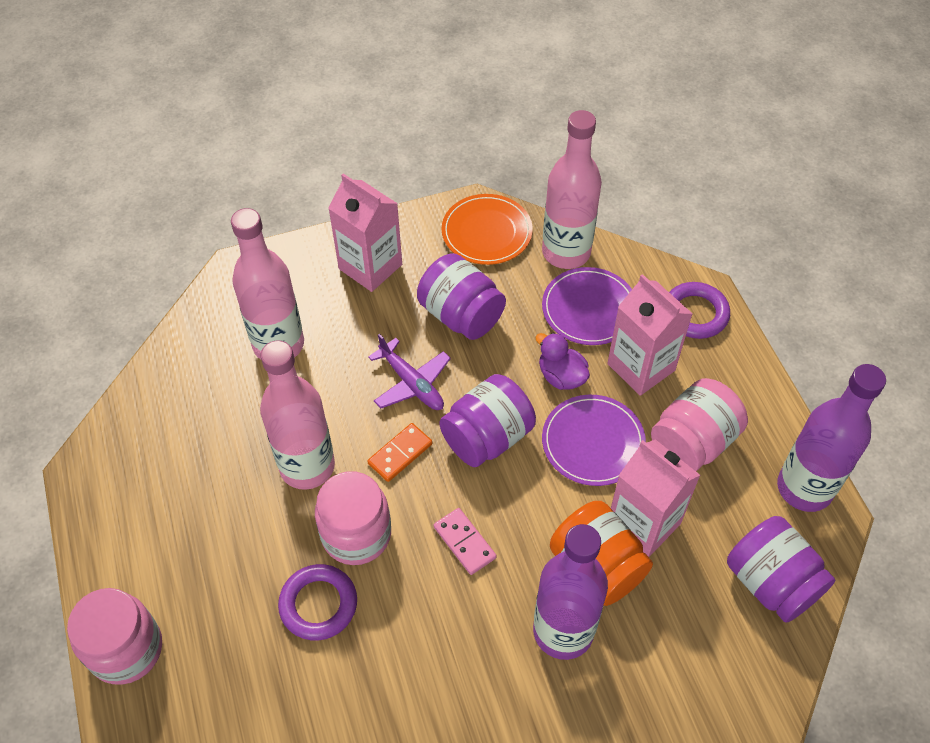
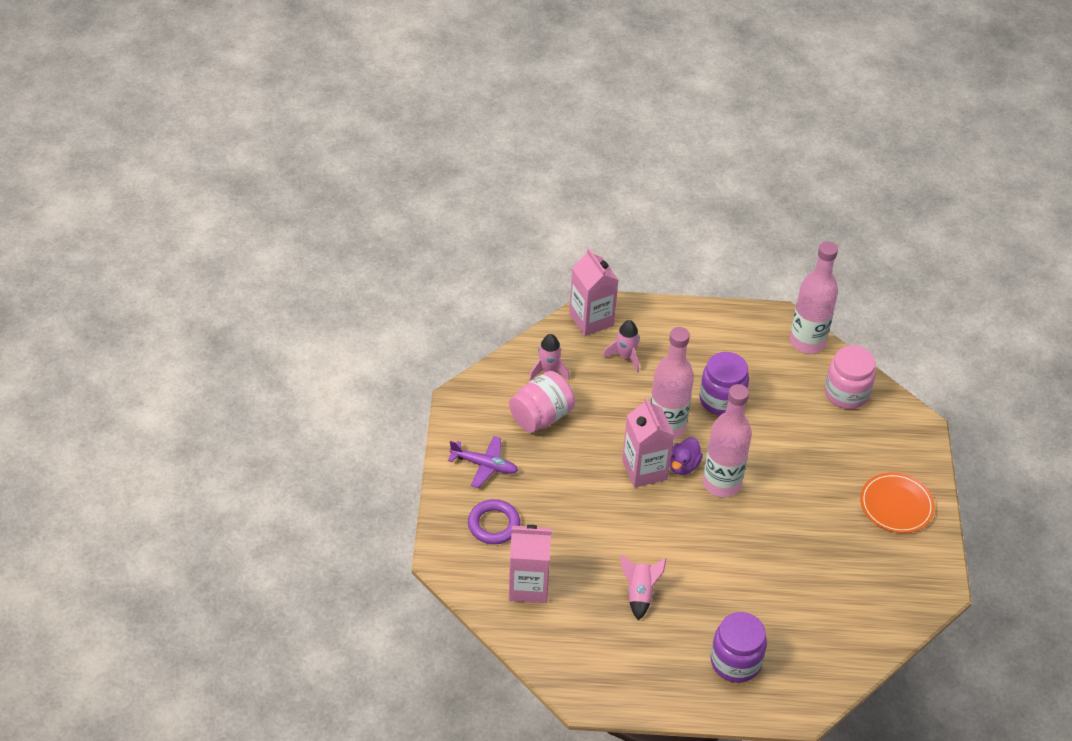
orange domino: [367,423,432,482] = 1 -> none = 0
orange jar: [550,501,653,606] = 1 -> none = 0
pink domino: [434,508,497,575] = 1 -> none = 0
pink jar: [67,588,162,685] [315,471,391,565] [651,378,748,471] = 3 -> [509,371,575,433] [825,345,876,409] = 2
pink rocket: none = 0 -> [529,334,570,381] [603,320,640,373] [621,554,666,621] = 3
purple bottle: [533,524,608,660] [777,364,886,512] = 2 -> none = 0
purple jar: [417,253,506,340] [439,374,536,467] [727,516,835,623] = 3 -> [699,352,749,416] [711,612,767,683] = 2
purple plate: [542,267,632,345] [542,395,646,486] = 2 -> none = 0
purple ring: [278,564,357,641] [669,282,730,339] = 2 -> [468,499,520,544] = 1

